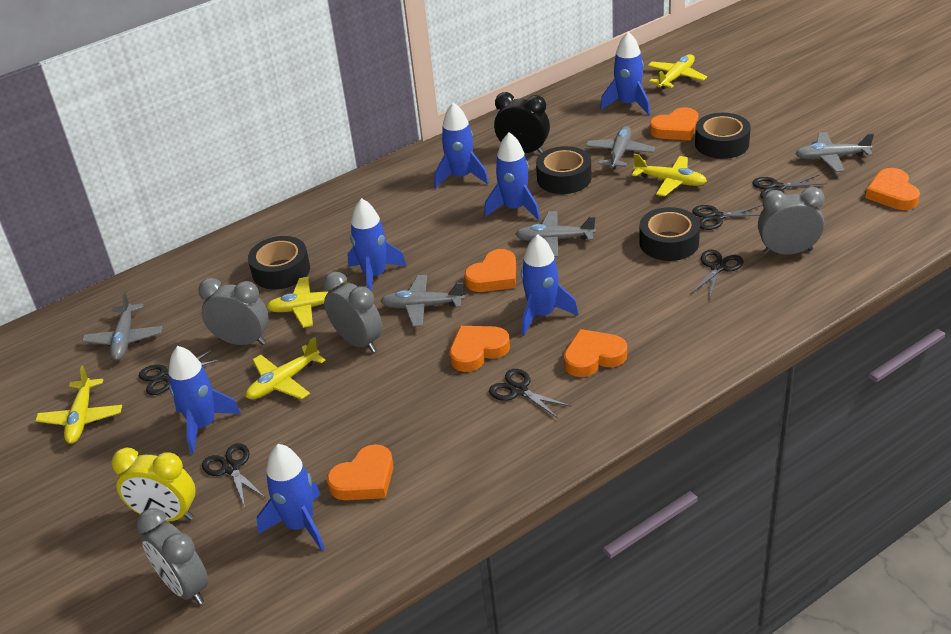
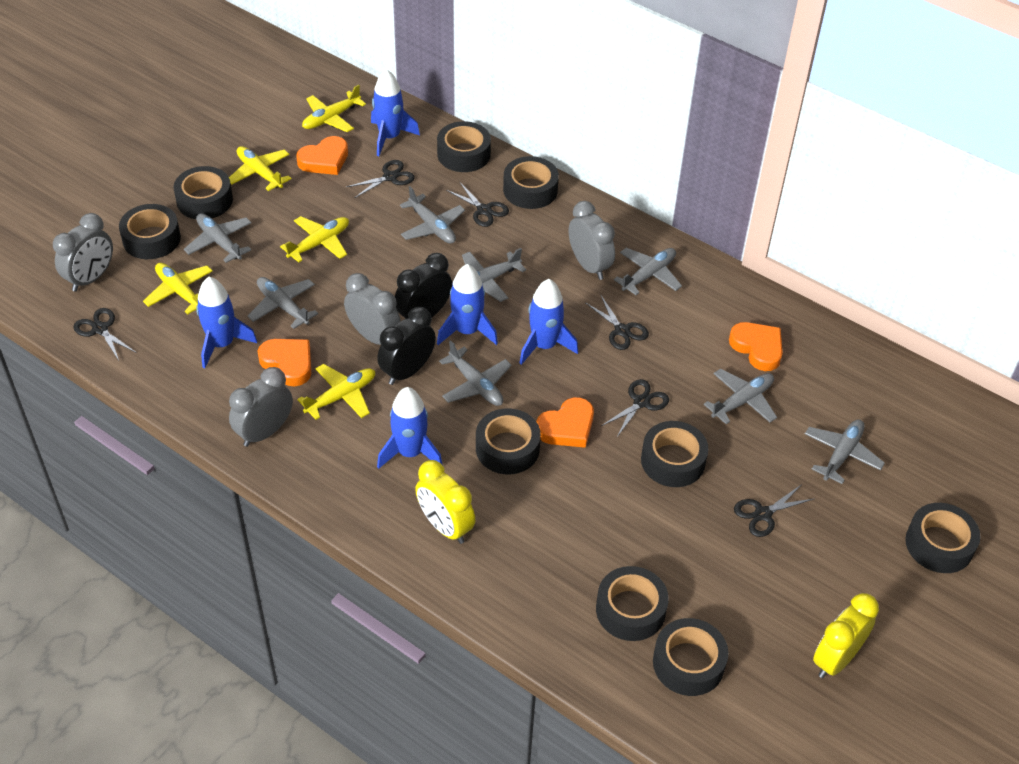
black clock: [494,92,550,154] = 1 -> [377,307,436,385] [395,253,452,319] = 2
black tape: [248,236,310,289] [536,146,592,194] [639,207,700,261] [695,113,751,159] = 4 -> [119,204,181,259] [174,166,233,219] [437,121,491,172] [476,408,541,474] [503,156,559,209] [596,566,669,641] [641,421,708,487] [653,618,728,696] [905,503,980,573] = 9
blue rocket: [169,346,241,454] [257,444,325,551] [348,198,407,291] [434,102,489,188] [484,132,540,220] [521,234,578,335] [600,32,650,115] = 7 -> [196,277,257,368] [371,69,420,156] [377,387,443,469] [437,264,498,345] [520,279,578,365] = 5
grey plane: [82,291,163,361] [381,275,465,327] [515,211,596,257] [585,126,655,169] [795,132,874,172] = 5 -> [184,213,252,263] [247,277,318,329] [400,186,465,244] [439,340,512,406] [462,248,526,302] [614,248,682,295] [704,368,777,424] [805,419,885,484] = 8
orange heart: [327,444,394,500] [450,326,510,372] [464,249,516,292] [564,329,627,377] [650,107,698,140] [865,168,920,210] = 6 -> [258,339,311,386] [296,136,348,175] [536,397,594,448] [729,322,783,371] = 4
yellow clock: [112,447,195,522] = 1 -> [415,460,475,544] [813,593,879,678] = 2

